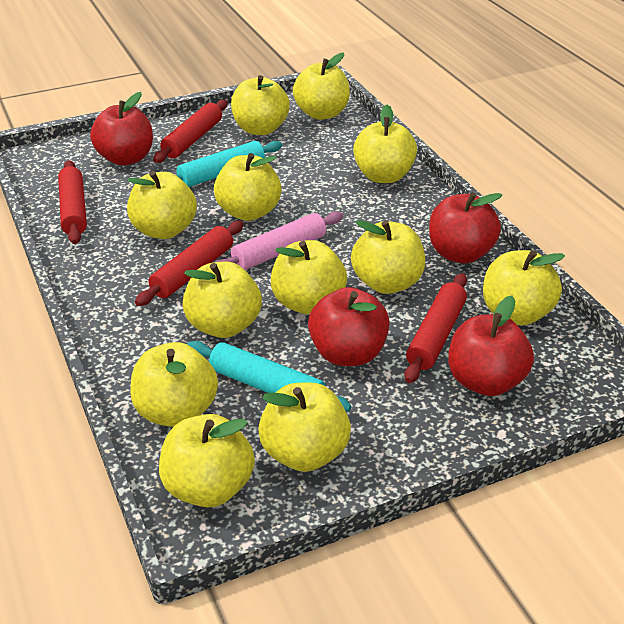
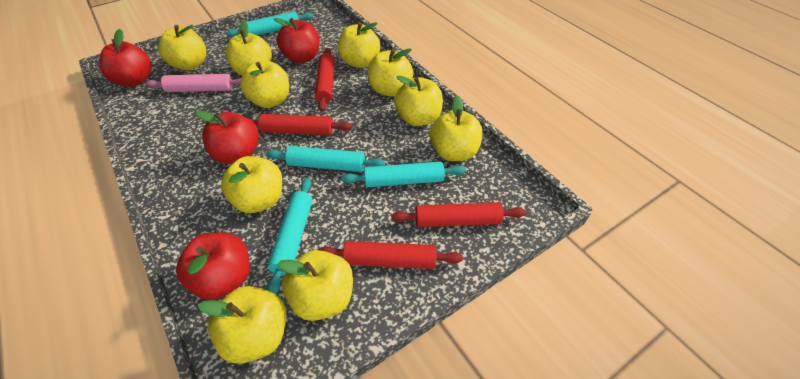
turquoise rolling pin: [176,141,282,187] [187,341,352,412] = 2 -> [226,11,313,37] [266,146,386,172] [267,178,313,294] [342,161,466,187] = 4
yellow apple: [127,171,197,239] [130,342,218,427] [159,414,255,507] [182,261,262,338] [214,153,282,221] [231,75,290,135] [258,382,351,472] [271,240,347,315] [293,53,350,120] [351,220,425,294] [353,105,417,183] [483,250,565,325] = 12 -> [159,25,206,70] [198,286,286,364] [221,156,282,213] [226,21,272,75] [240,61,289,108] [277,250,353,321] [338,22,381,68] [368,48,414,96] [394,76,443,126] [430,95,483,161] = 10

